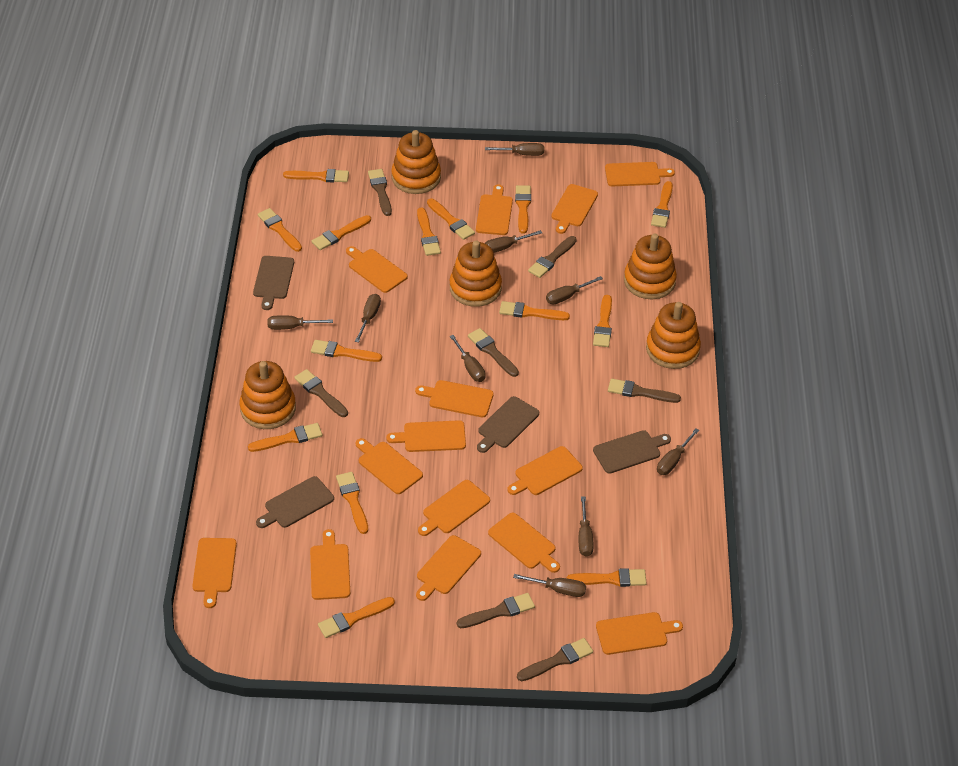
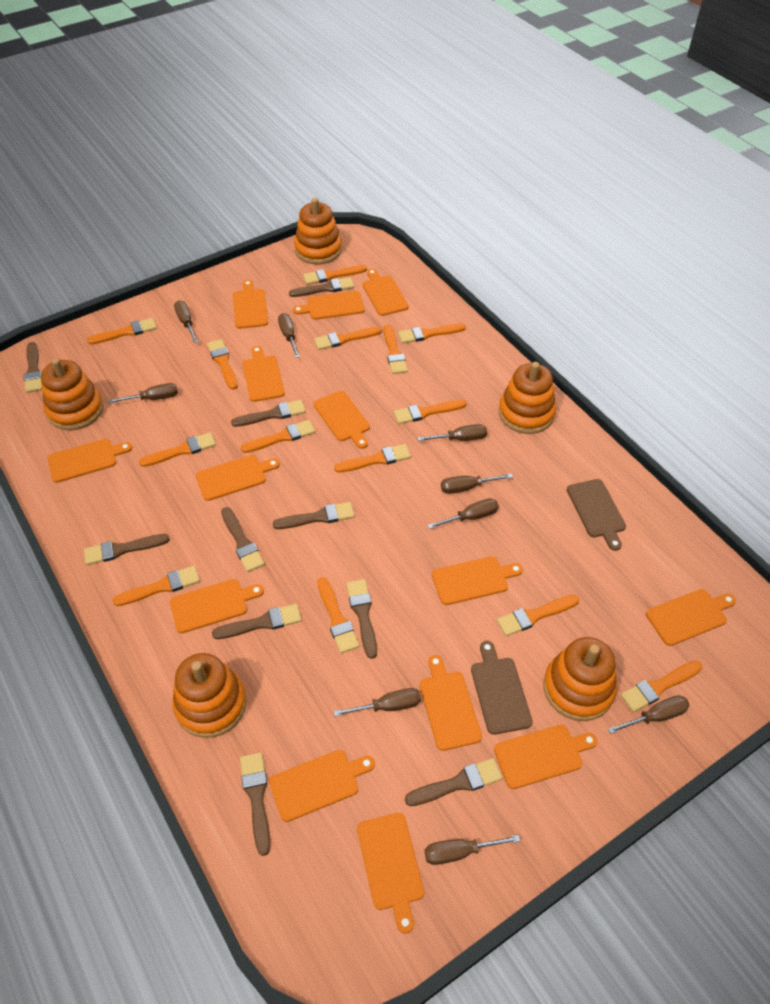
brown brush: [294,369,348,417] [368,169,392,216] [457,593,535,628] [468,328,519,377] [517,638,593,681] [528,236,577,278] [608,379,681,403] = 7 -> [24,342,42,393] [84,534,170,565] [212,604,301,639] [221,507,264,572] [231,400,306,427] [240,753,271,856] [273,502,355,529] [289,277,354,297] [346,579,377,659] [405,758,502,806] = 10
brown cutting board: [253,256,294,310] [256,476,334,528] [477,396,539,453] [593,430,671,474] = 4 -> [471,641,533,735] [567,479,626,551] = 2

